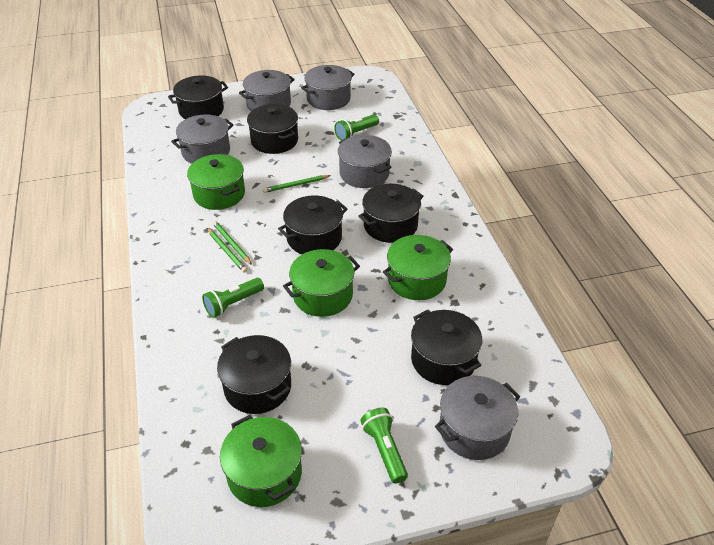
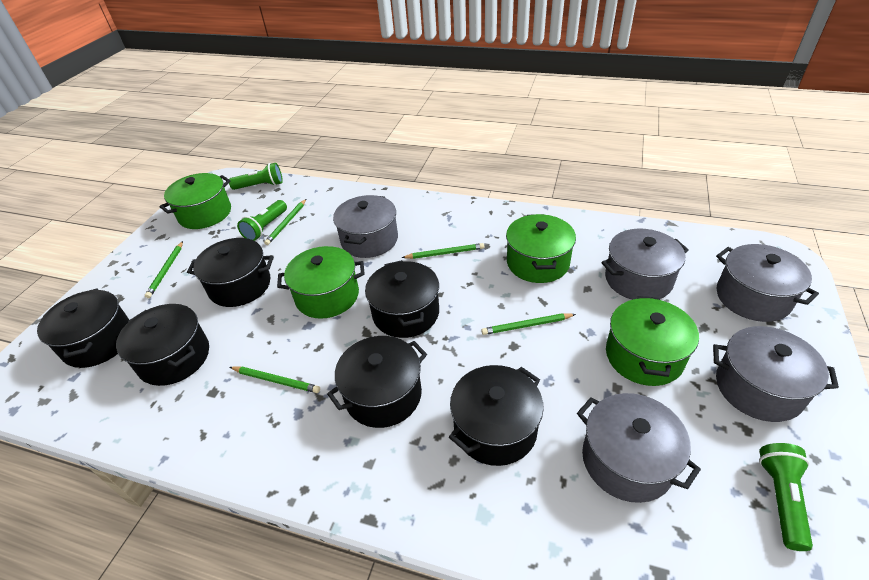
green pencil: [207,228,247,273] [213,221,252,265] [263,175,331,193] = 3 -> [145,241,183,298] [230,367,320,393] [264,199,306,245] [401,243,484,259] [481,313,576,335] = 5

